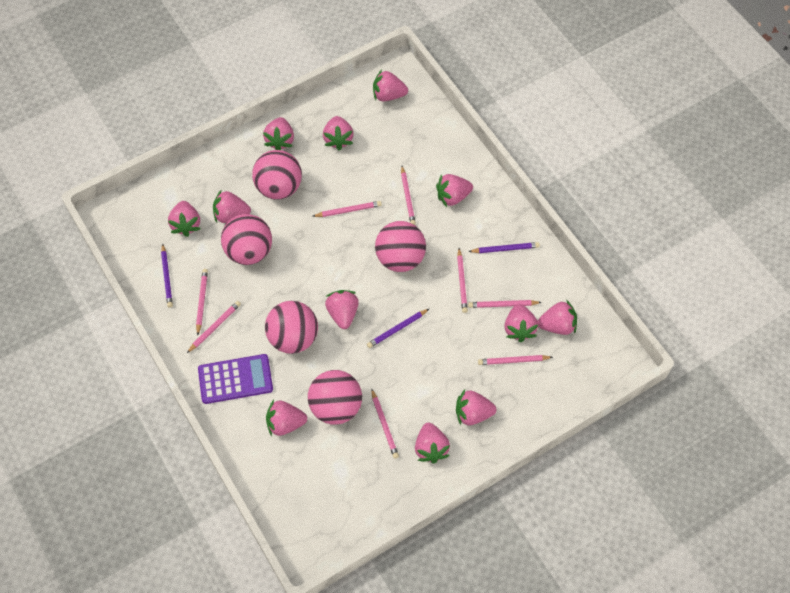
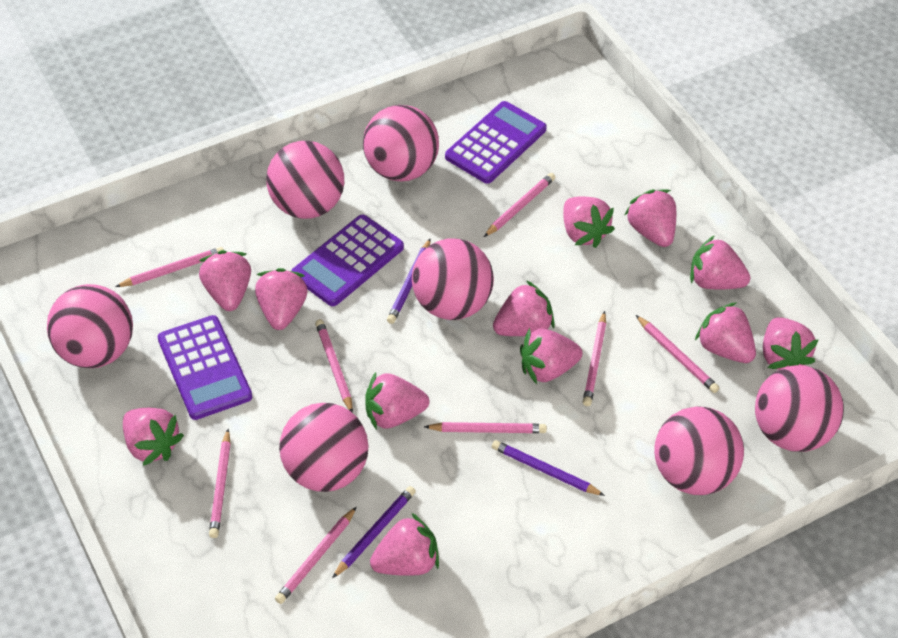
pink ball: [221,214,272,265] [252,150,302,200] [265,301,318,354] [308,370,362,425] [375,221,426,272] = 5 -> [47,284,133,368] [266,141,344,219] [279,403,368,492] [363,105,439,181] [412,238,494,320] [654,406,744,495] [755,365,844,452] = 7
purple calculator: [198,354,273,404] = 1 -> [157,315,252,420] [291,214,404,306] [445,101,547,184] = 3

